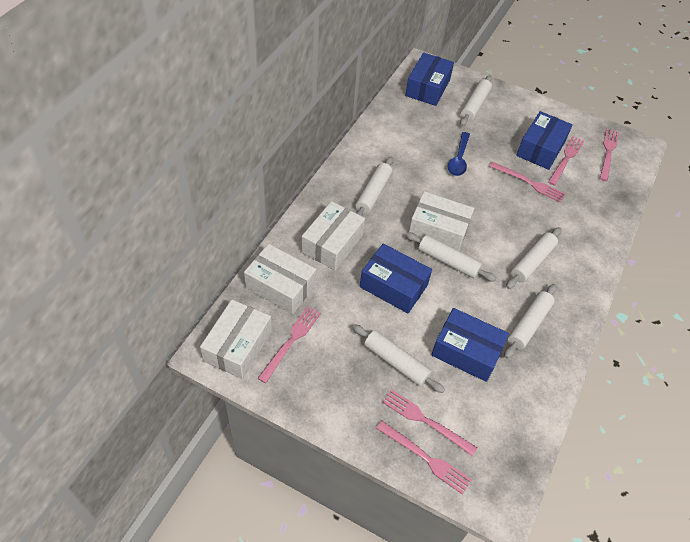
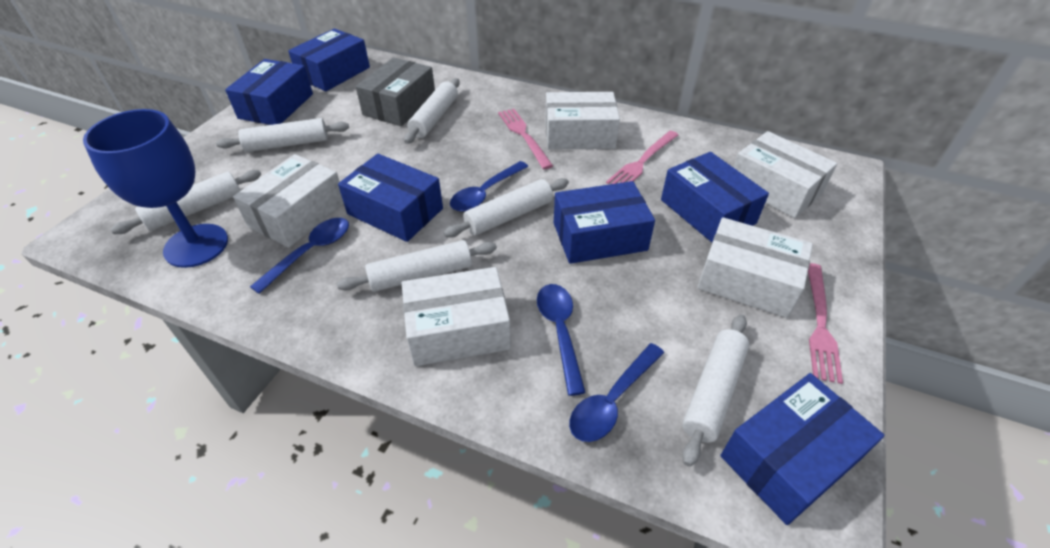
blue box: [360,244,432,313] [405,52,454,106] [431,308,509,382] [516,111,573,170] = 4 -> [225,59,313,125] [288,28,370,91] [338,154,443,242] [554,181,655,264] [661,152,769,242] [721,373,884,525] = 6
blue goblet: none = 0 -> [83,109,228,268] = 1
blue spoon: [448,132,470,176] = 1 -> [250,218,349,294] [450,161,528,212] [537,284,586,396] [569,343,664,442] = 4
grey box: none = 0 -> [356,57,435,126] = 1
pink fork: [258,306,321,383] [376,421,472,495] [382,389,477,456] [489,162,566,203] [548,136,584,186] [600,129,619,181] = 6 -> [498,109,553,169] [606,131,678,184] [808,263,843,384] = 3
white box: [200,299,272,379] [244,244,316,314] [301,201,365,270] [409,191,474,251] = 4 -> [233,154,344,248] [402,267,511,366] [545,92,620,150] [697,217,813,318] [733,131,837,218] = 5

